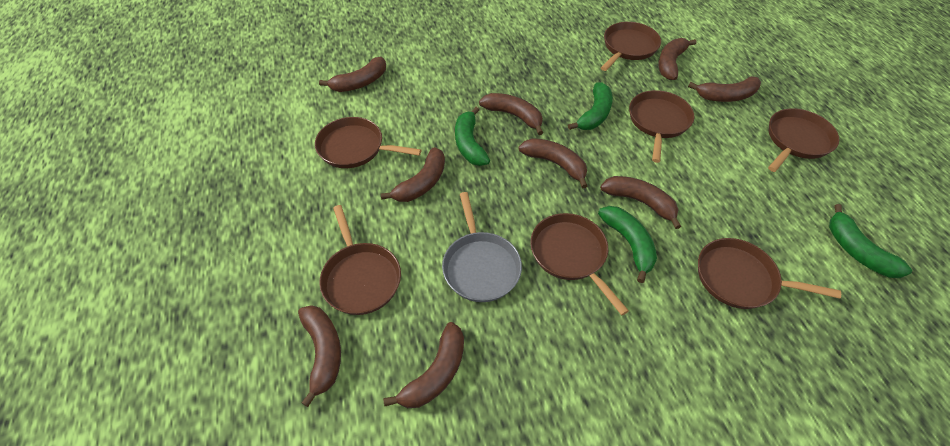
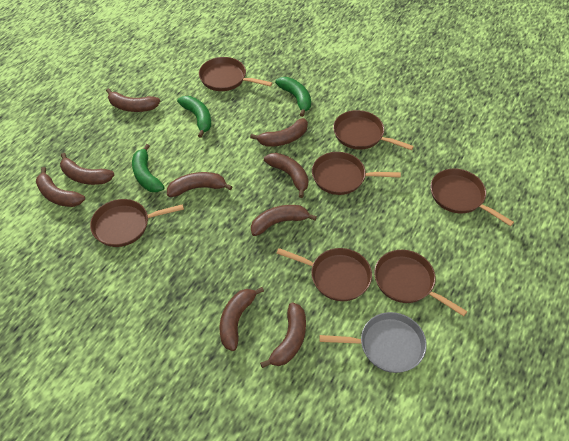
green banana: [455,107,490,166] [568,82,613,130] [598,206,657,283] [829,204,912,278] = 4 -> [132,144,164,192] [177,96,211,138] [275,77,311,117] = 3

